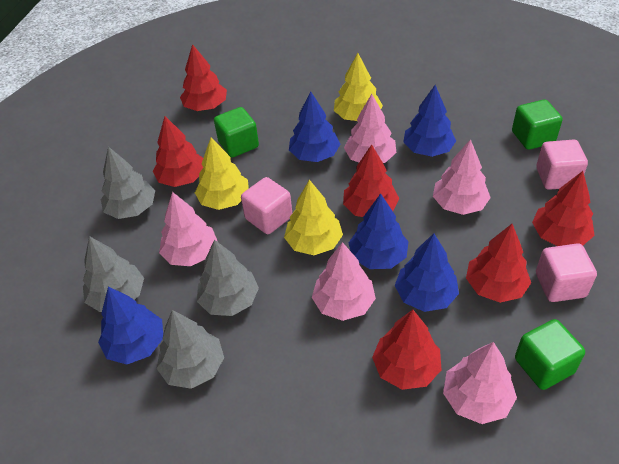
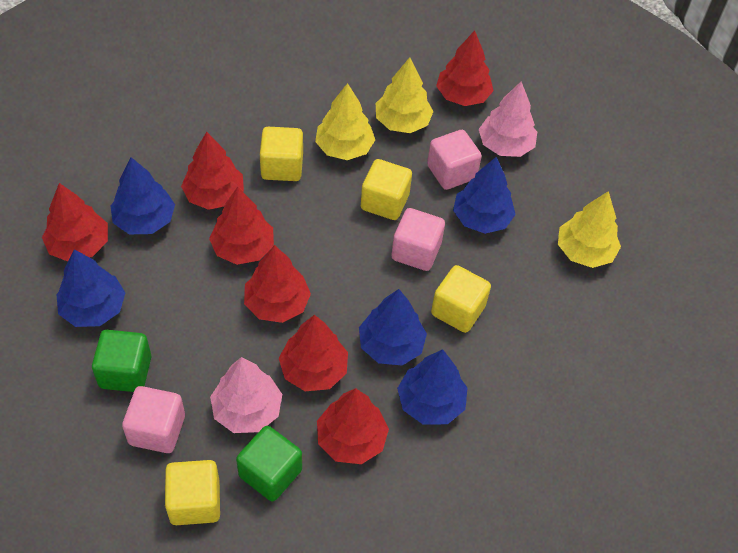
green cube: [214,107,259,157] [512,100,563,150] [515,319,585,390] = 3 -> [92,330,151,392] [236,426,302,501] = 2
grey tree: [83,236,144,312] [101,147,155,219] [156,310,224,389] [197,239,259,316] = 4 -> none = 0
pink tree: [159,192,218,266] [312,242,376,321] [344,94,396,163] [433,139,491,215] [443,342,517,424] = 5 -> [210,357,282,433] [479,82,537,157] = 2
red tree: [153,116,203,187] [180,44,227,111] [343,145,399,217] [372,310,442,390] [466,224,531,303] [532,171,595,246] = 6 -> [42,183,108,261] [181,132,244,210] [209,187,274,265] [244,245,311,323] [279,315,348,391] [317,388,389,464] [436,30,494,106] = 7
yellow cube: none = 0 -> [165,460,220,525] [260,127,303,181] [361,159,412,220] [431,265,491,333] = 4

